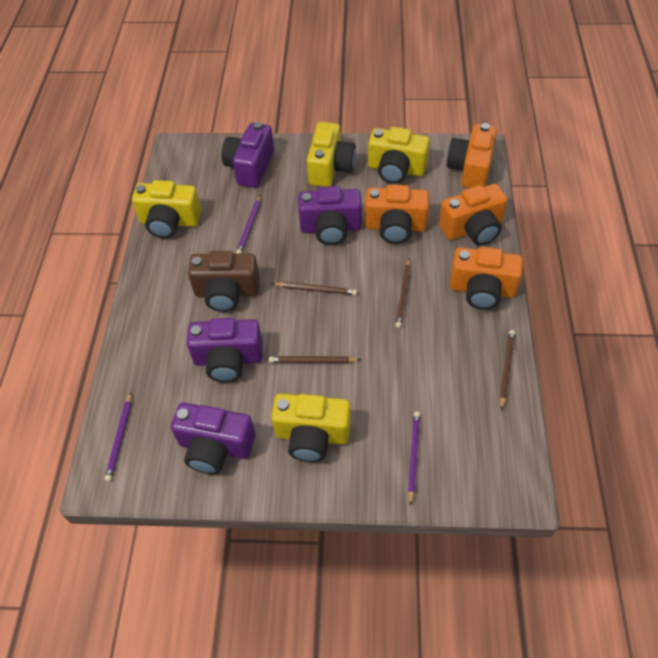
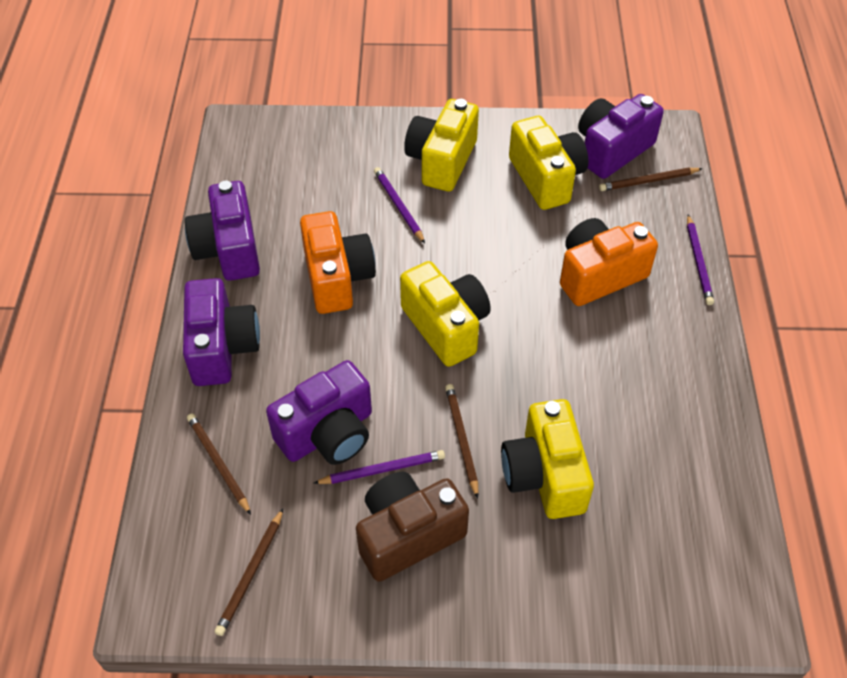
orange camera: [365,185,429,244] [439,184,508,245] [447,123,497,188] [450,247,523,310] = 4 -> [300,211,376,314] [560,218,658,306] = 2

